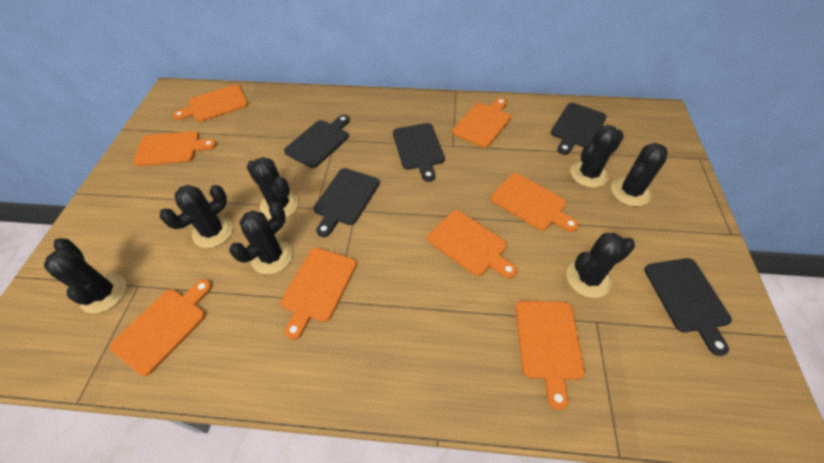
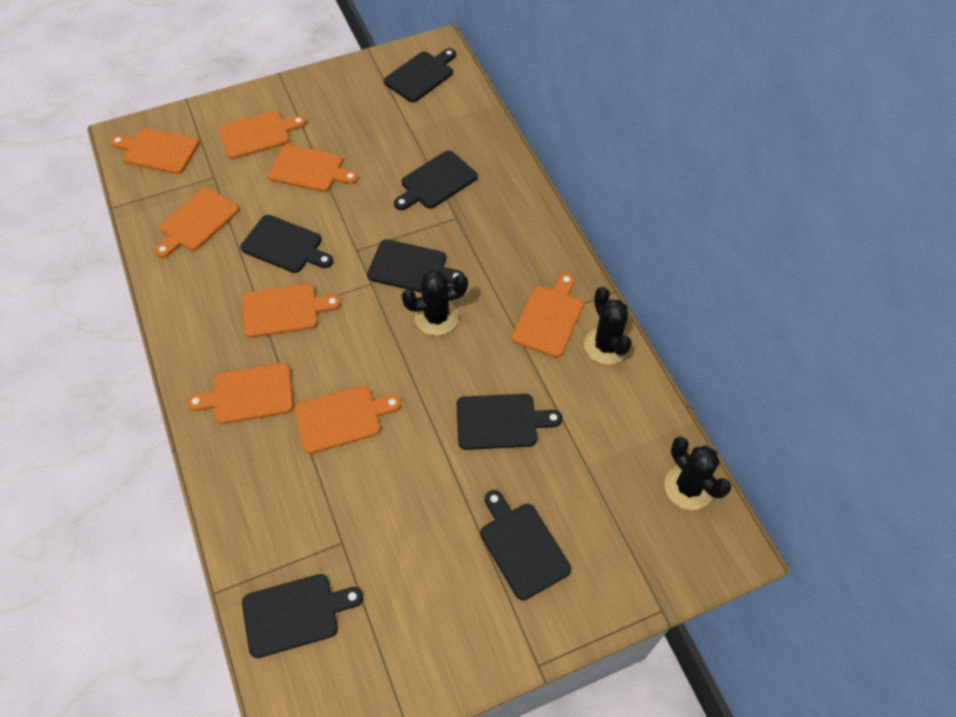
black cactus: [44,238,126,314] [160,185,233,248] [229,202,293,274] [247,157,299,219] [567,233,635,298] [570,125,624,188] [611,143,668,206] = 7 -> [402,270,468,336] [584,287,632,365] [665,437,731,510] = 3
black cutting board: [284,115,350,168] [313,168,380,237] [393,123,445,182] [551,103,607,155] [644,258,732,356] = 5 -> [240,215,333,273] [242,574,363,658] [367,239,465,293] [384,48,456,102] [394,150,478,210] [457,394,562,450] [480,490,571,601] = 7

